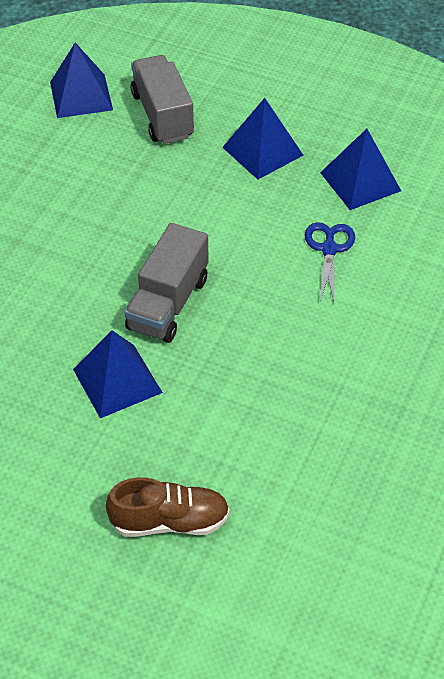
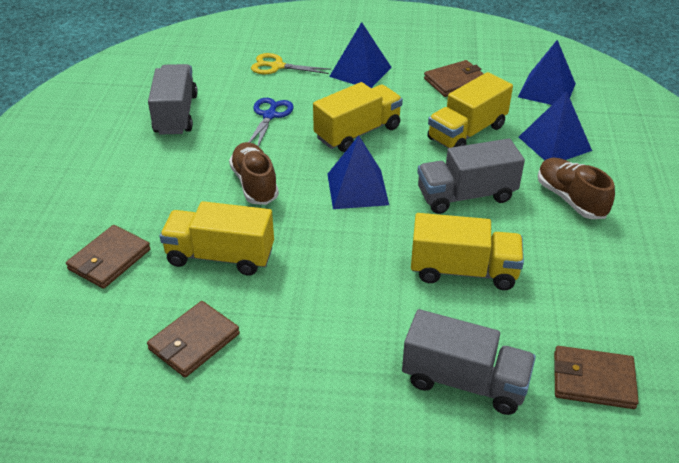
brown shoe: [106,477,230,537] = 1 -> [229,142,279,205] [538,158,615,219] = 2
brown wallet: none = 0 -> [66,225,151,289] [147,301,240,377] [424,60,483,97] [554,346,639,409] = 4
grey truck: [124,223,208,343] [131,55,194,144] = 2 -> [148,64,198,135] [402,309,536,415] [417,138,525,214] = 3
yellow scissors: none = 0 -> [251,53,331,74] = 1
yellow truck: none = 0 -> [160,201,274,276] [313,82,403,152] [411,213,524,290] [427,72,513,148] = 4

